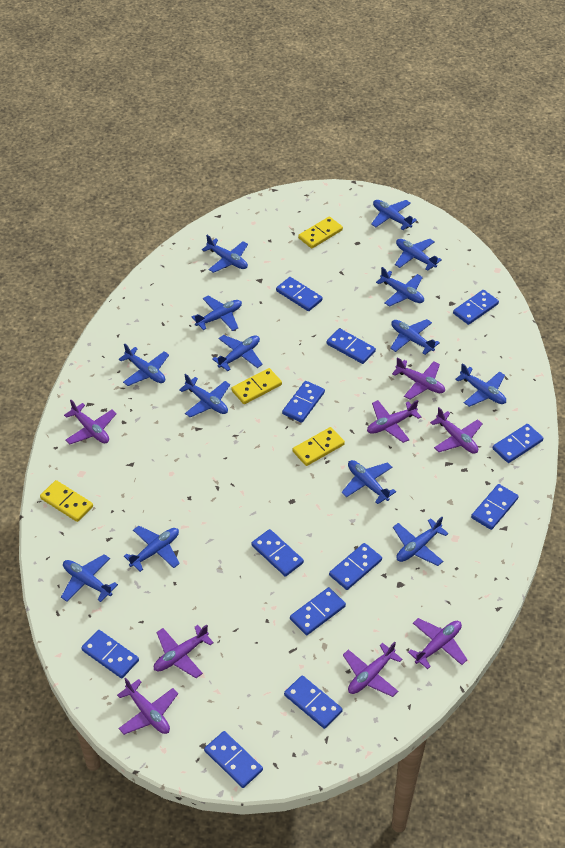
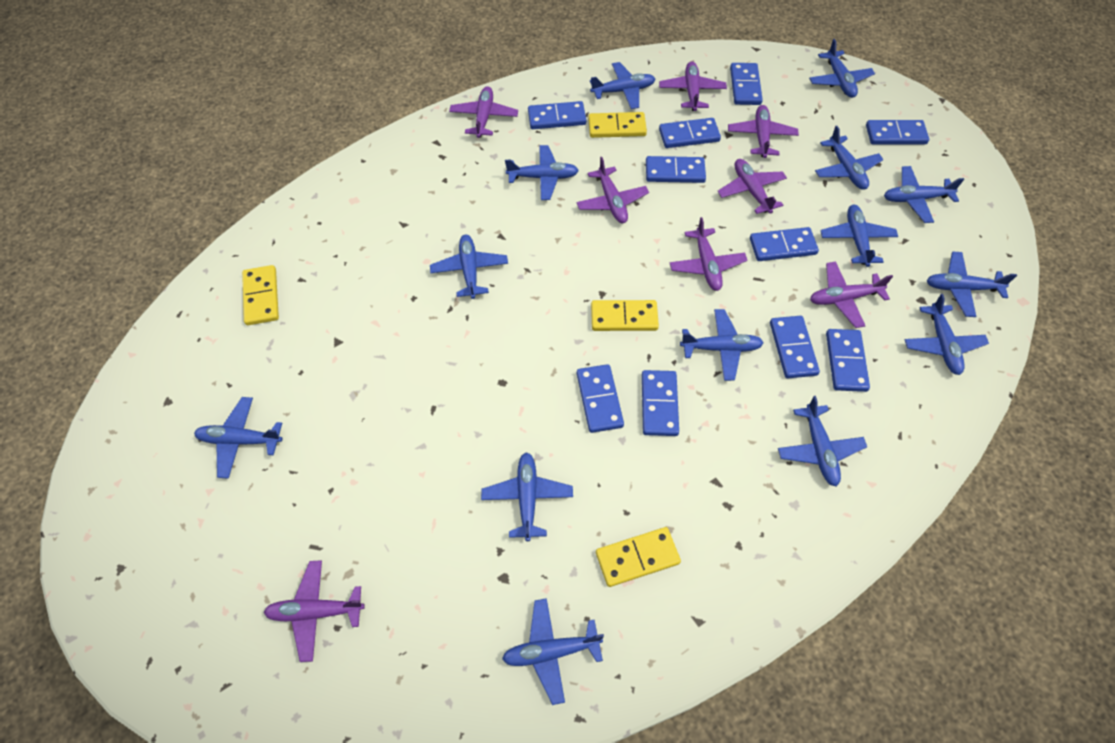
blue domino: [81,630,139,679] [204,731,263,788] [251,529,304,577] [276,277,323,311] [282,381,325,423] [284,675,343,729] [290,587,346,635] [327,328,376,364] [329,543,382,590] [453,290,499,325] [471,484,519,530] [493,424,543,463] = 12 -> [528,101,586,129] [577,364,624,433] [642,370,679,436] [646,156,706,183] [659,118,721,148] [730,63,763,105] [750,227,819,261] [770,316,820,378] [826,329,870,392] [866,120,929,144] = 10

